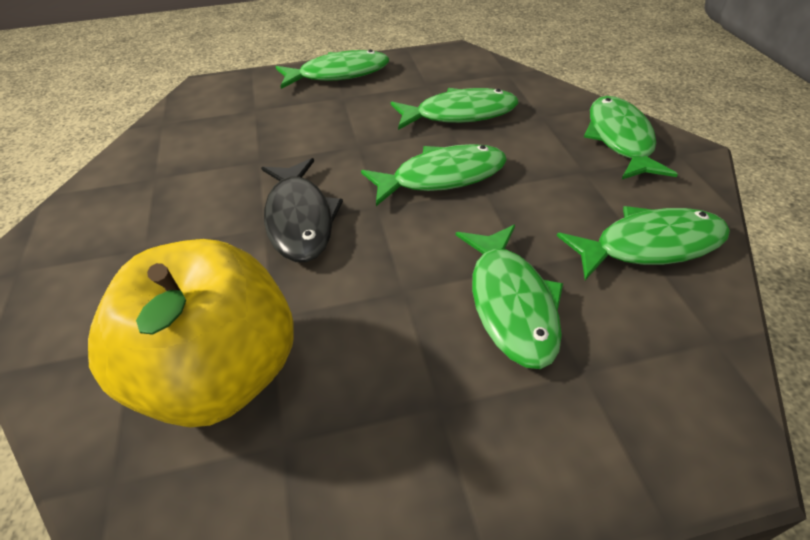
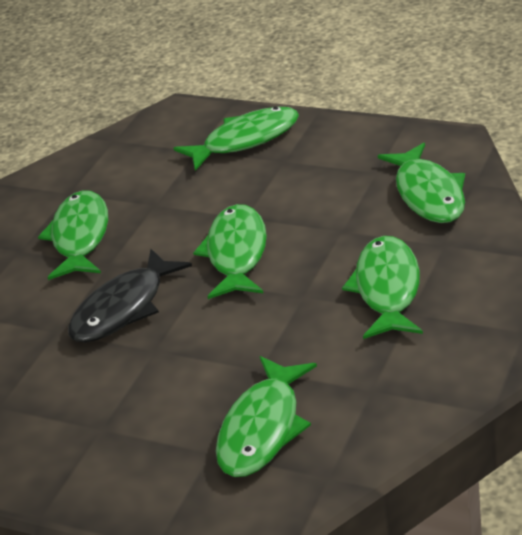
yellow apple: [88,239,294,427] = 1 -> none = 0

